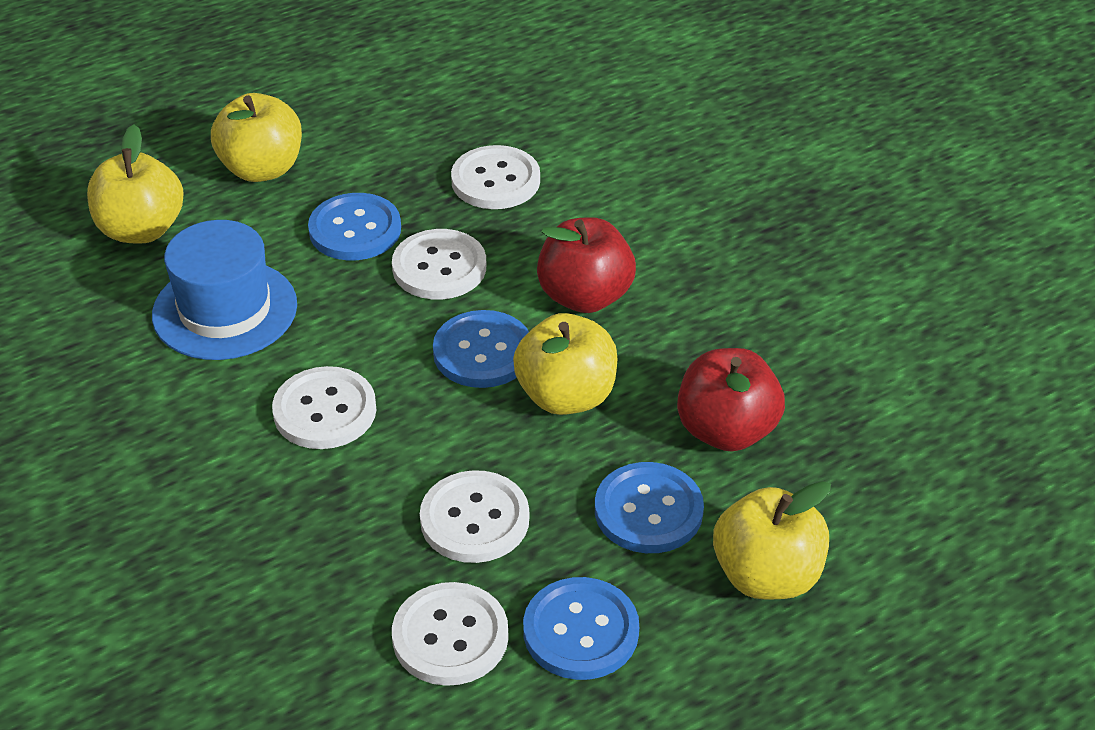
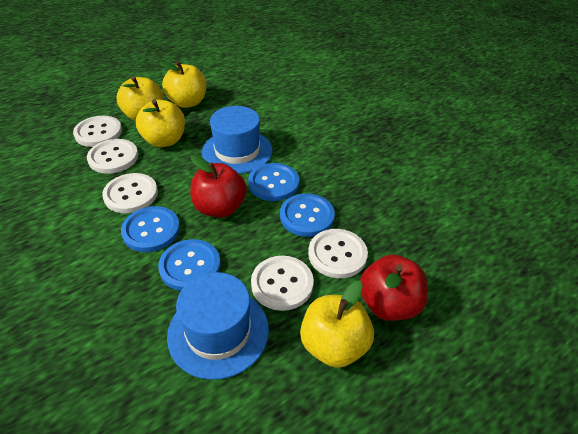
blue hat: [152,220,297,360] = 1 -> [167,272,269,380] [202,106,273,174] = 2

